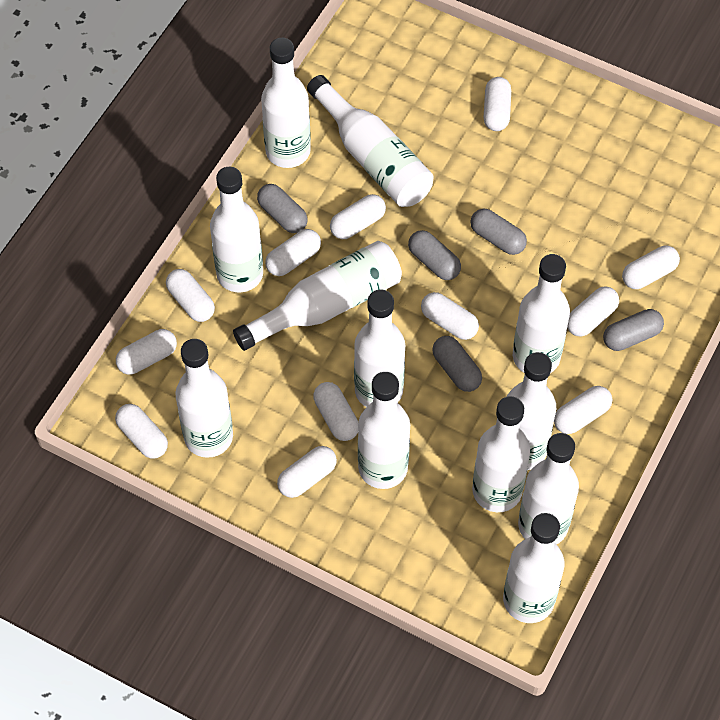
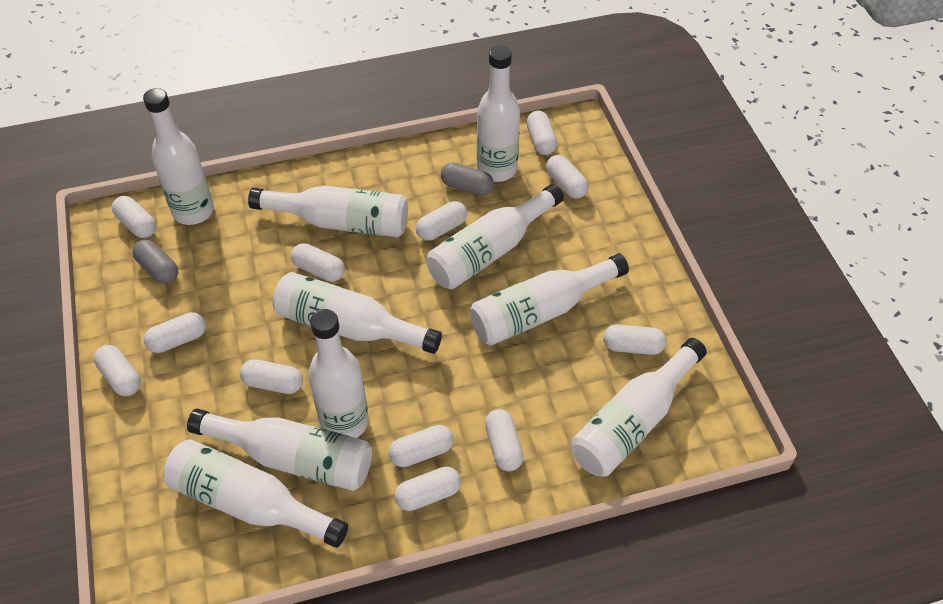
grey capsule: [257,184,308,233] [408,230,461,280] [432,336,482,392] [470,209,527,255] [603,309,664,351] = 5 -> [132,239,178,284] [441,163,494,196] = 2
white bottle: [175,339,233,458] [210,167,263,292] [233,241,402,351] [261,38,311,168] [307,75,433,207] [354,289,405,407] [358,372,410,489] [472,396,530,512] [503,513,565,623] [507,352,556,470] [513,254,570,373] [518,433,579,545] = 12 -> [143,88,214,225] [163,439,348,548] [187,409,372,491] [248,185,408,237] [273,272,442,354] [308,309,369,438] [426,184,564,289] [470,254,629,346] [477,45,520,182] [571,338,707,477] = 10

